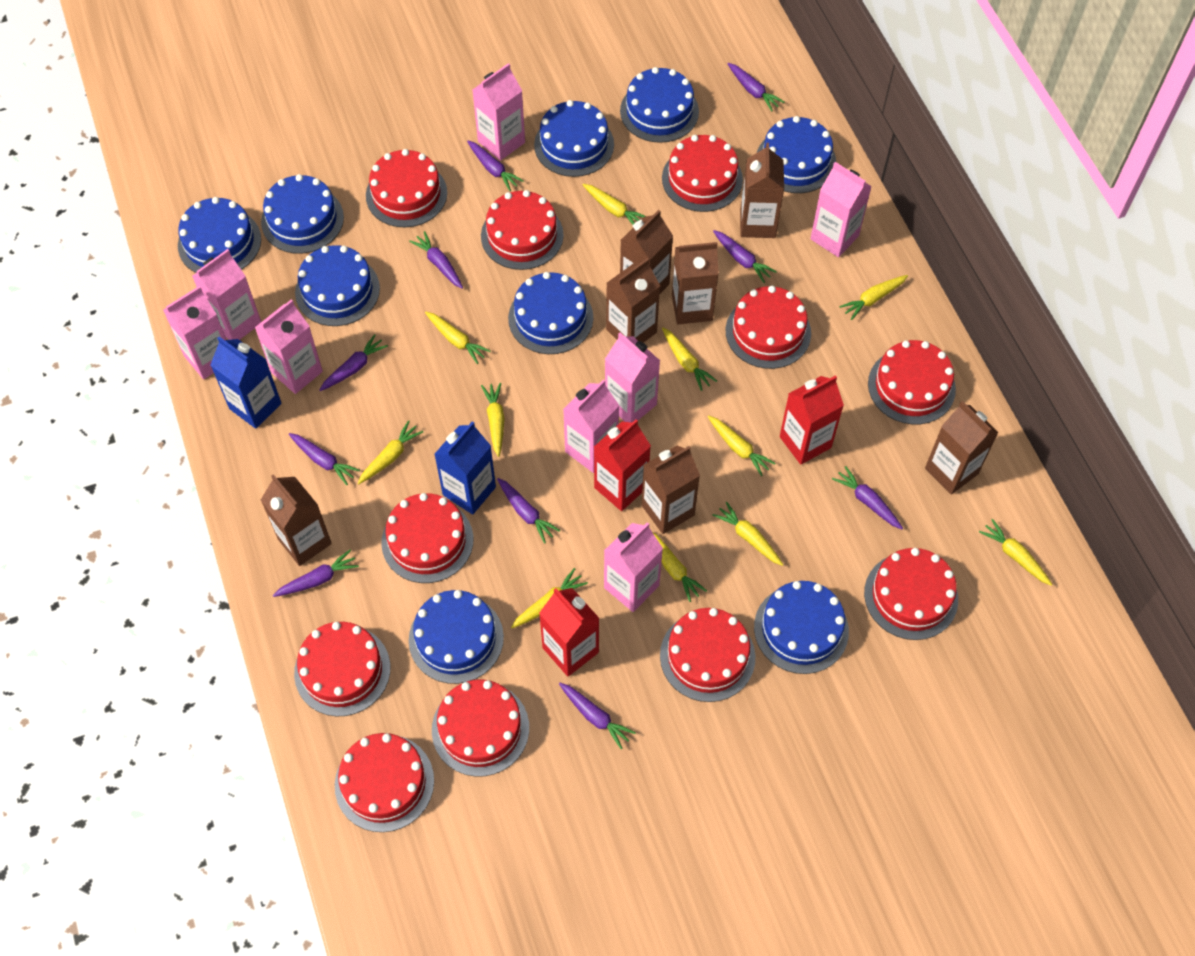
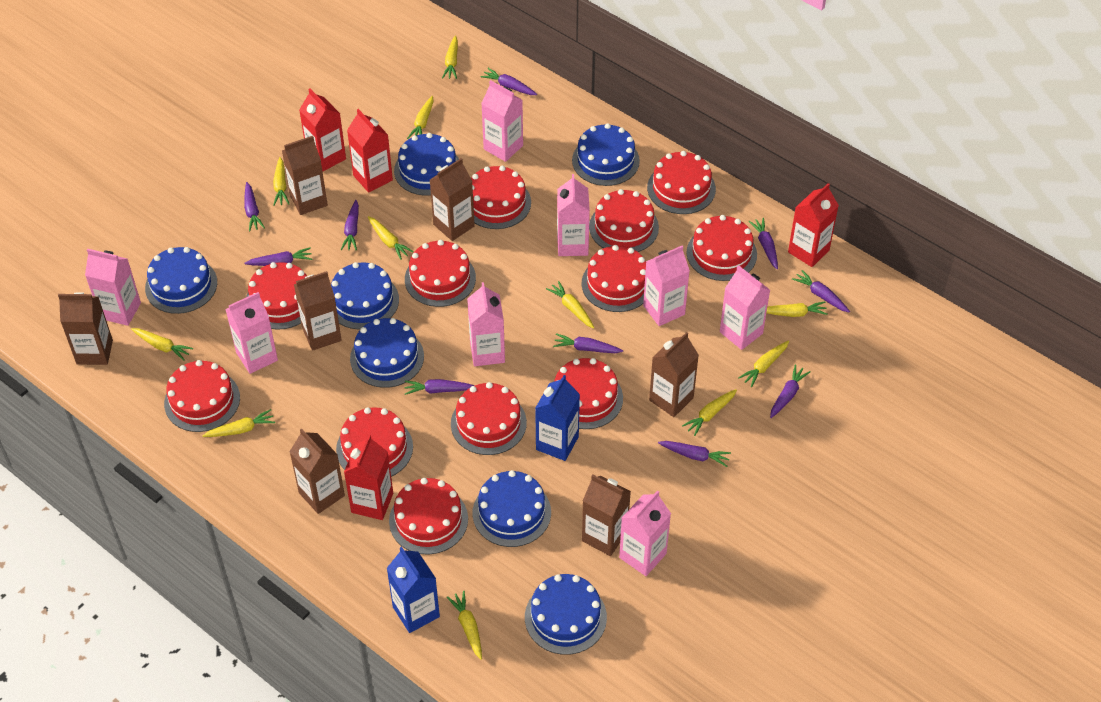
blue cake: [178,197,261,273] [261,174,344,254] [295,245,380,326] [409,590,504,684] [508,272,593,354] [534,100,614,177] [620,67,699,143] [754,581,849,674] [757,116,836,193] = 9 -> [145,247,217,314] [331,262,399,330] [350,318,424,388] [394,133,459,196] [472,470,551,547] [525,574,607,655] [572,123,640,186] = 7
red cake: [294,622,390,717] [335,733,434,832] [366,149,447,227] [381,493,474,583] [432,680,529,777] [481,190,564,270] [660,608,755,702] [662,135,743,212] [726,286,811,369] [864,548,958,640] [868,340,956,425] = 11 -> [164,360,240,432] [246,262,307,330] [336,407,413,477] [389,478,468,554] [405,240,476,307] [451,382,527,455] [471,166,531,229] [554,358,623,429] [581,245,646,312] [589,189,659,252] [647,151,716,214] [687,215,757,281] = 12
red carton: [539,588,599,676] [594,419,651,511] [780,375,844,465] = 3 -> [299,89,346,172] [344,435,393,520] [347,109,393,193] [788,183,839,267] = 4

